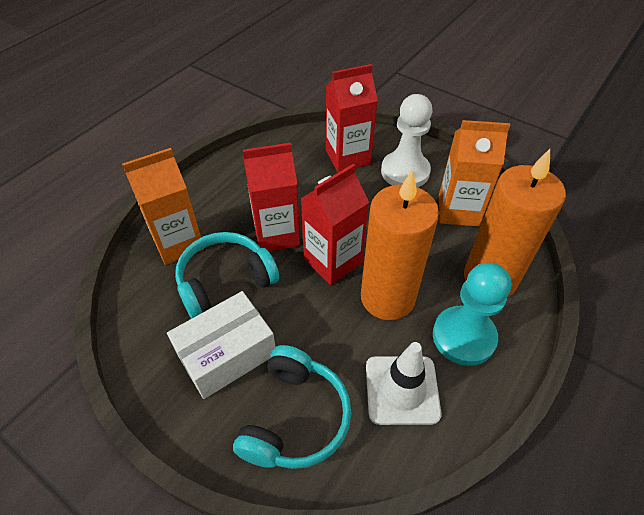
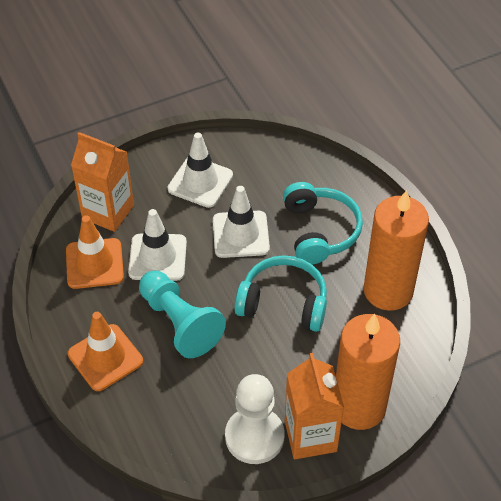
orange traffic cone: none = 0 -> [66,215,124,289] [68,312,143,391] = 2
red carton: [243,143,300,251] [300,164,369,285] [326,64,378,172] = 3 -> none = 0
white box: [167,291,275,399] = 1 -> none = 0
white traffic cone: [366,342,442,425] = 1 -> [128,209,187,281] [168,133,233,208] [213,186,270,258] = 3

